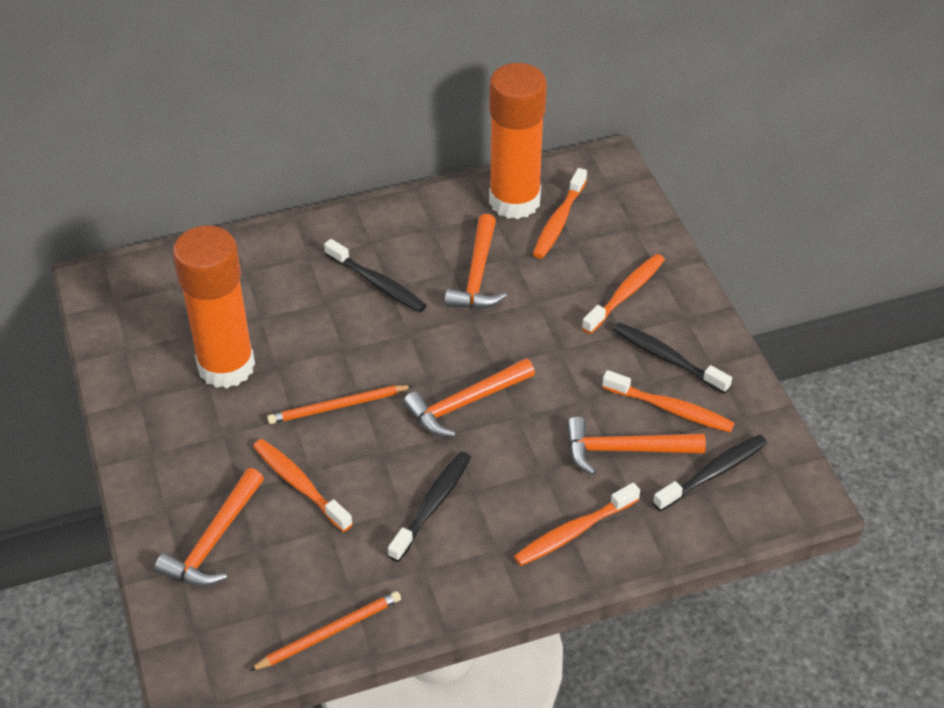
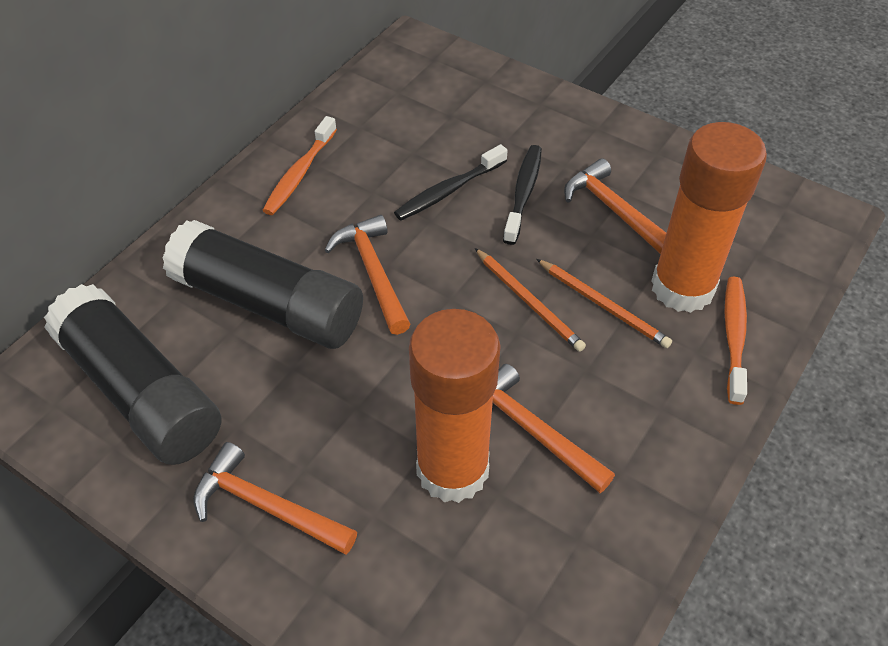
black glue stick: none = 0 -> [44,284,222,465] [162,220,363,349] = 2
black toothbrush: [324,239,427,313] [388,452,471,562] [613,322,732,394] [653,434,767,512] = 4 -> [394,144,508,220] [503,145,542,245] = 2
orange toothbrush: [253,439,353,532] [514,483,640,566] [533,168,587,259] [582,254,665,334] [602,370,734,433] = 5 -> [262,116,337,215] [725,277,747,405] = 2

